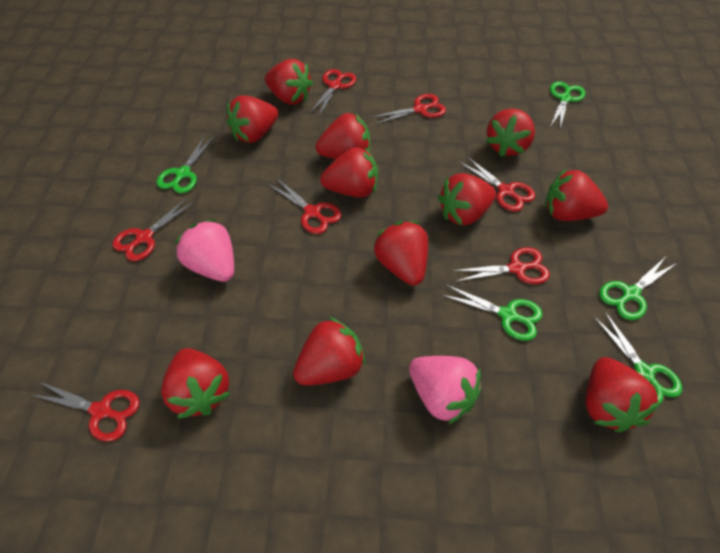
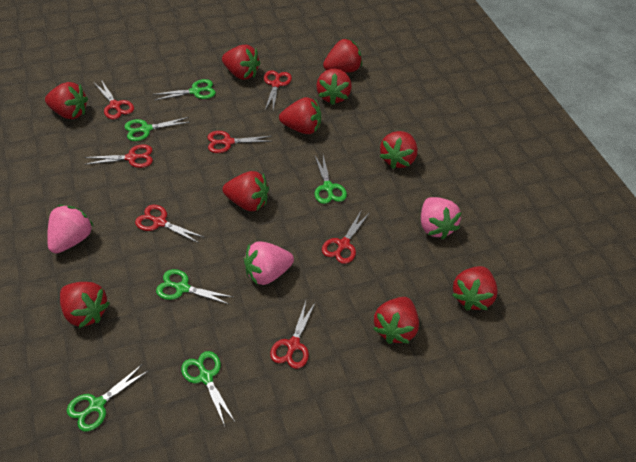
green scissors: [156,136,214,193] [442,285,543,341] [550,82,585,128] [593,311,682,404] [599,258,677,320] = 5 -> [67,365,149,431] [125,117,189,141] [153,79,216,100] [156,269,233,305] [181,351,235,426] [315,155,347,204] = 6
pink strawberry: [175,219,234,282] [409,356,482,425] = 2 -> [47,205,94,253] [244,241,294,285] [421,197,462,239] = 3
red strawberry: [161,348,231,419] [226,96,278,143] [265,59,313,105] [293,317,366,385] [316,113,370,159] [320,147,378,197] [374,221,428,285] [438,173,496,225] [486,108,535,157] [545,169,608,221] [586,357,661,432] = 11 -> [45,82,88,119] [60,282,110,328] [222,45,260,80] [223,171,269,211] [279,97,321,134] [316,69,352,105] [323,39,362,73] [373,297,419,344] [379,131,418,169] [452,266,498,310] = 10

